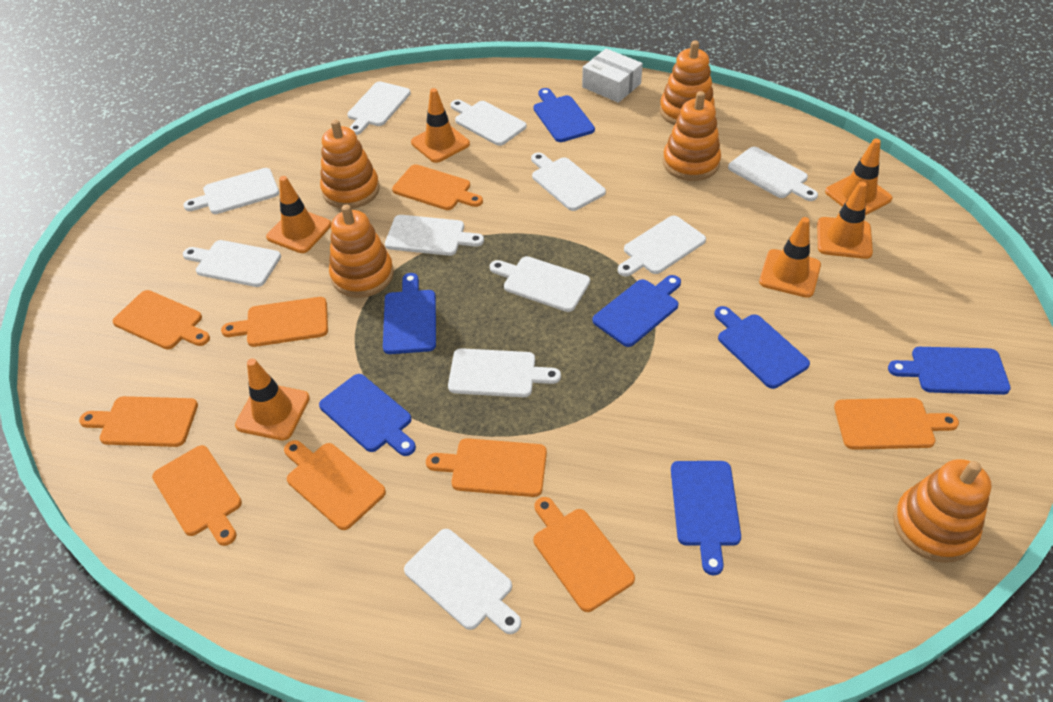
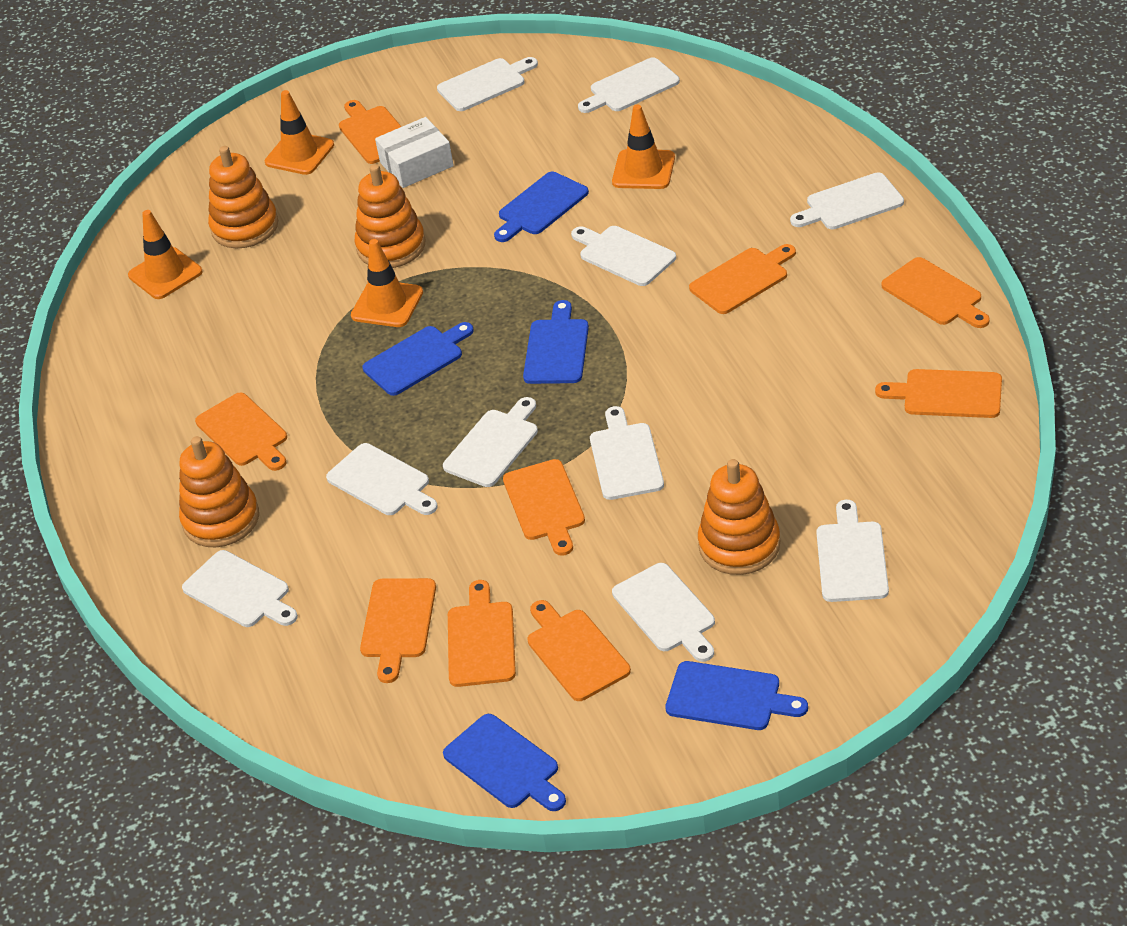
blue cutting board: [319,374,416,456] [383,273,436,354] [533,88,595,142] [592,275,681,347] [671,461,741,575] [714,306,810,389] [888,347,1011,395] = 7 -> [362,322,474,396] [443,714,566,811] [494,172,589,242] [523,300,589,384] [665,661,808,730] = 5
orange stacking toy: [320,120,380,209] [329,204,394,298] [660,41,715,125] [663,91,721,181] [893,459,991,563] = 5 -> [179,436,259,547] [208,146,278,249] [355,164,425,268] [698,459,780,575] = 4
orange traffic cone: [235,358,310,441] [266,176,331,253] [411,88,470,163] [759,217,821,298] [817,181,873,259] [825,138,893,215] = 6 -> [128,210,202,299] [265,90,334,175] [351,239,423,327] [612,105,675,189] = 4
white cutting board: [183,168,279,214] [183,240,281,287] [347,81,411,135] [385,215,484,256] [404,529,521,634] [448,348,561,397] [450,100,527,146] [490,256,590,312] [531,152,606,211] [618,216,706,277] [728,147,818,201] = 11 -> [182,550,298,627] [326,443,438,515] [437,57,538,111] [443,397,538,487] [571,226,676,286] [578,57,680,113] [590,406,664,500] [612,563,715,662] [790,172,904,229] [816,500,889,602] = 10

